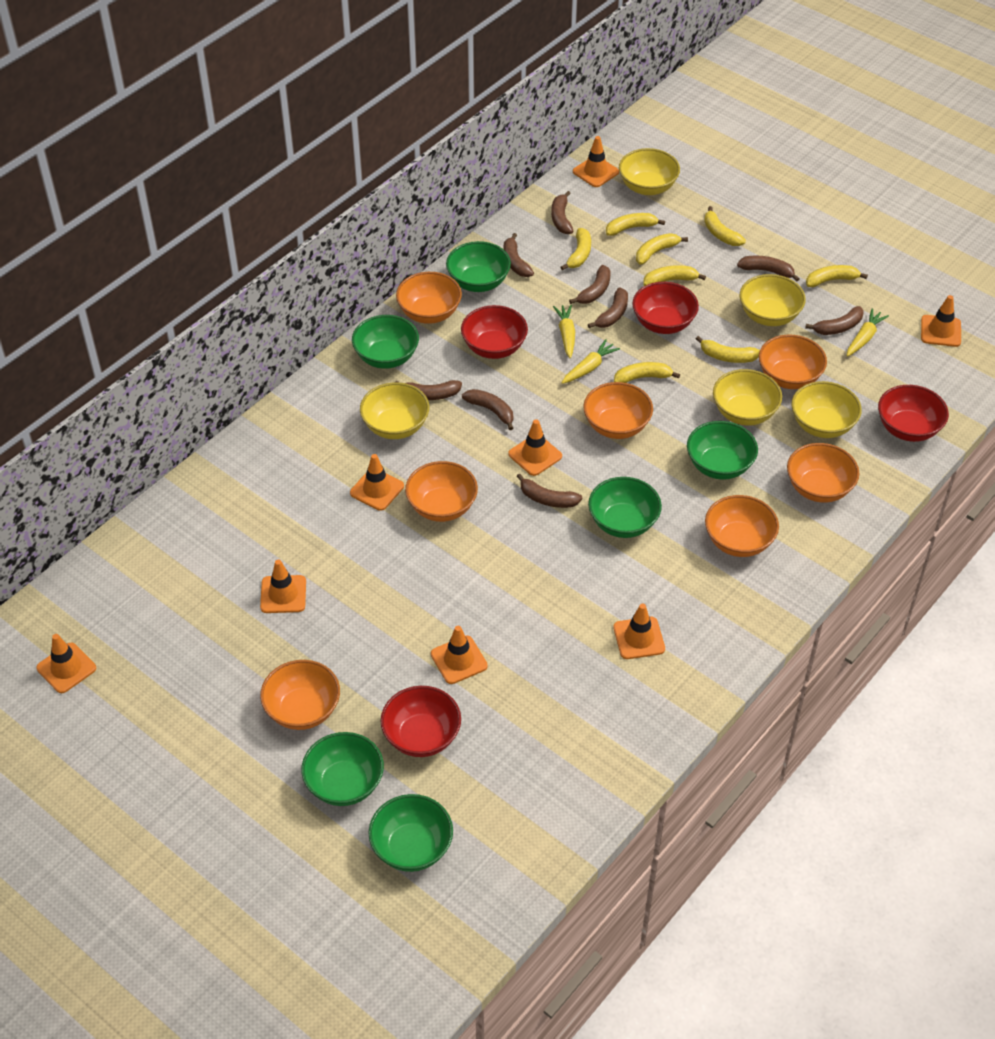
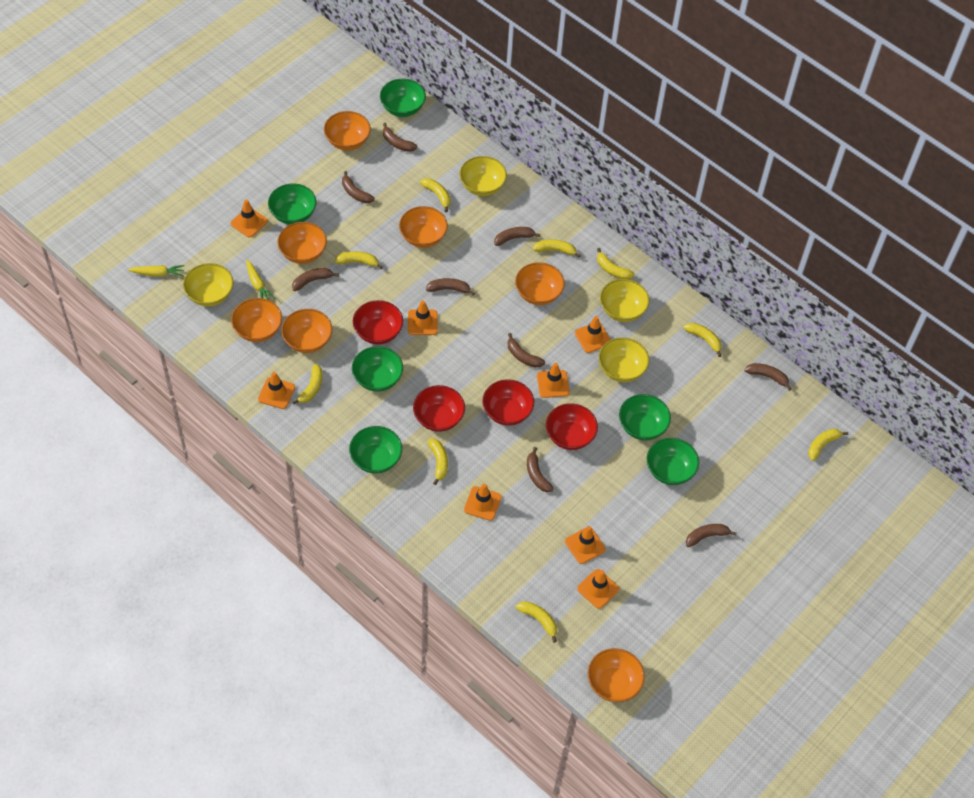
yellow banana: [560,228,591,271] [606,213,665,236] [614,362,680,383] [636,233,688,265] [643,265,706,286] [696,336,760,363] [704,206,746,246] [806,265,868,287] = 8 -> [292,364,323,404] [334,251,383,269] [420,178,451,212] [428,439,448,485] [516,601,557,643] [533,239,580,258] [597,248,635,279] [683,323,722,357] [808,429,848,461] = 9
yellow bowl: [360,383,429,439] [619,148,680,195] [713,369,782,426] [740,274,806,326] [791,381,862,438] = 5 -> [183,263,234,307] [459,156,507,196] [599,338,649,382] [600,279,649,322] = 4
yellow carrot: [553,305,575,358] [562,340,620,384] [847,308,889,356] = 3 -> [128,265,185,277] [246,260,275,300] = 2

